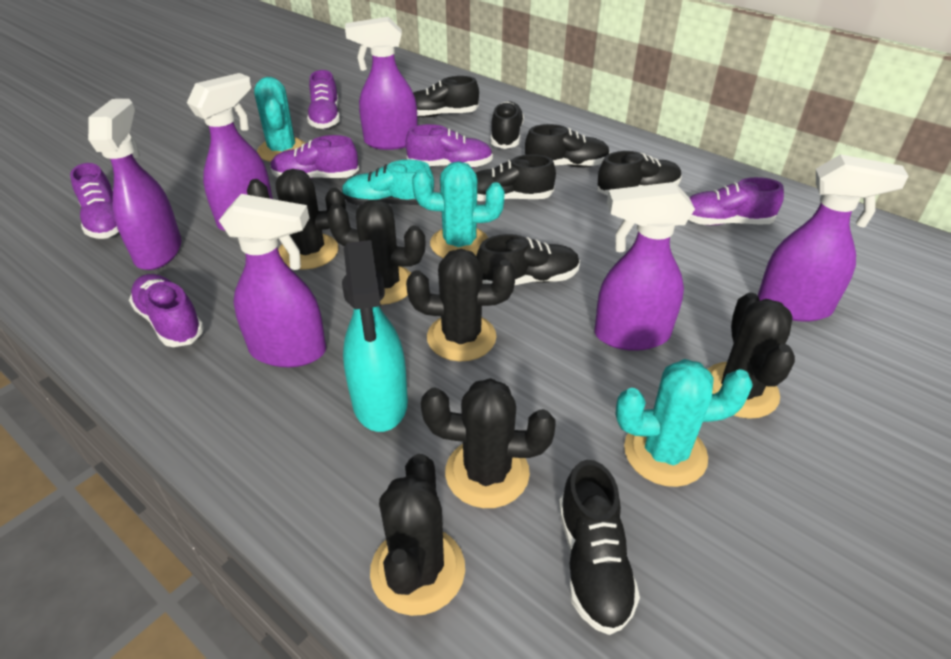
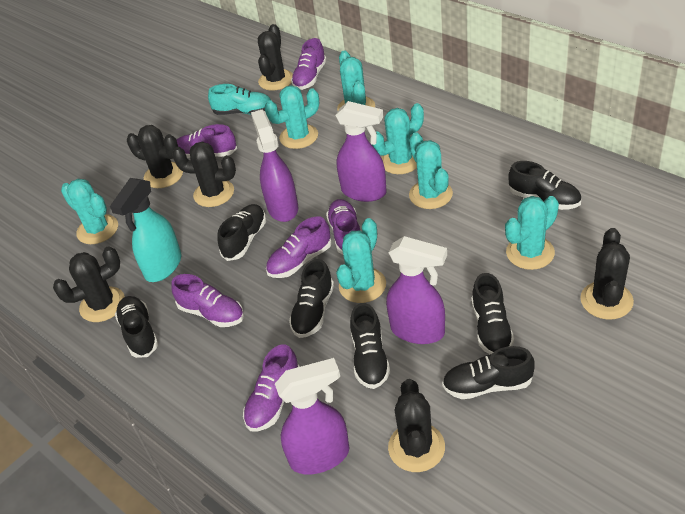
purple spray bottle: [88,99,182,270] [187,73,273,231] [219,194,326,367] [345,17,418,150] [595,182,695,351] [758,154,909,322] = 6 -> [251,110,298,222] [275,358,349,474] [335,101,387,202] [386,236,447,344] = 4
turquoise cactus: [254,77,306,162] [412,161,505,258] [615,359,753,487] = 3 -> [61,179,118,244] [265,85,319,149] [336,218,386,303] [337,50,375,110] [371,103,424,174] [409,132,453,209] [505,196,559,270] = 7

